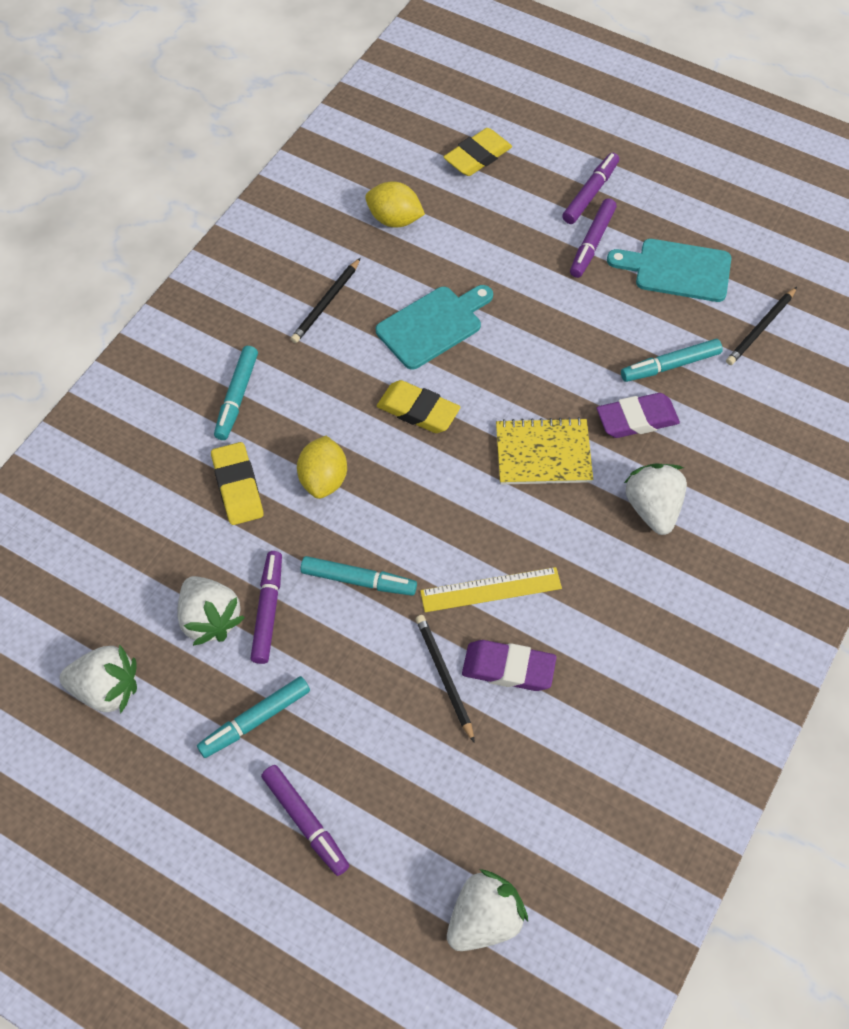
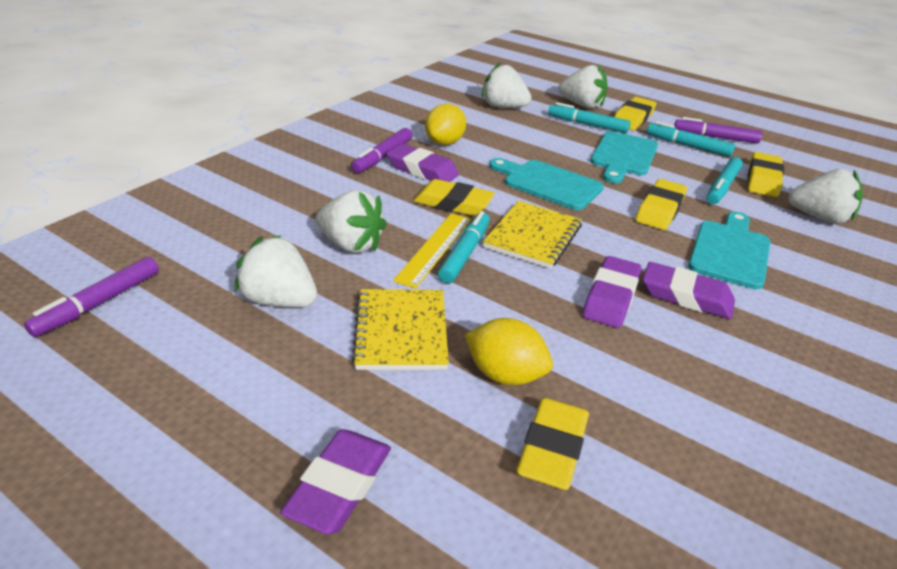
black pencil: [291,258,361,343] [416,615,475,743] [726,287,797,365] = 3 -> none = 0
purple eraser: [462,640,557,691] [597,393,680,438] = 2 -> [280,429,391,534] [387,144,459,182] [583,256,642,328] [642,262,735,319] = 4
purple marker: [250,551,282,664] [261,765,349,876] [562,153,619,224] [570,198,617,278] = 4 -> [24,257,159,337] [351,128,412,173] [674,117,762,144] = 3
turquoise cutting board: [376,285,493,370] [607,239,731,302] = 2 -> [489,158,604,210] [590,131,658,183] [688,212,771,289] = 3
white strawberry: [60,644,137,714] [177,576,245,646] [447,869,528,951] [624,464,687,535] = 4 -> [234,235,317,307] [315,190,387,253] [482,62,532,108] [558,65,608,108] [788,169,863,224] = 5
yellow eraser: [211,442,263,525] [377,380,460,433] [443,128,512,176] = 3 -> [413,179,495,216] [516,398,589,490] [614,97,656,130] [636,179,687,230] [747,152,784,197] = 5
yellow notebook: [496,417,593,485] = 1 -> [351,289,449,370] [483,201,582,269] = 2

